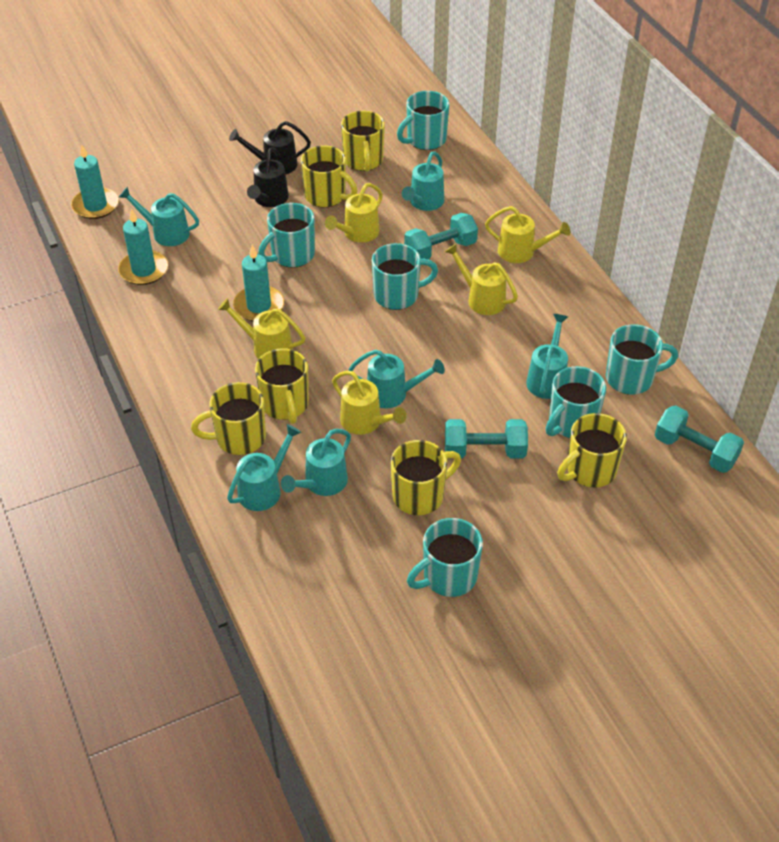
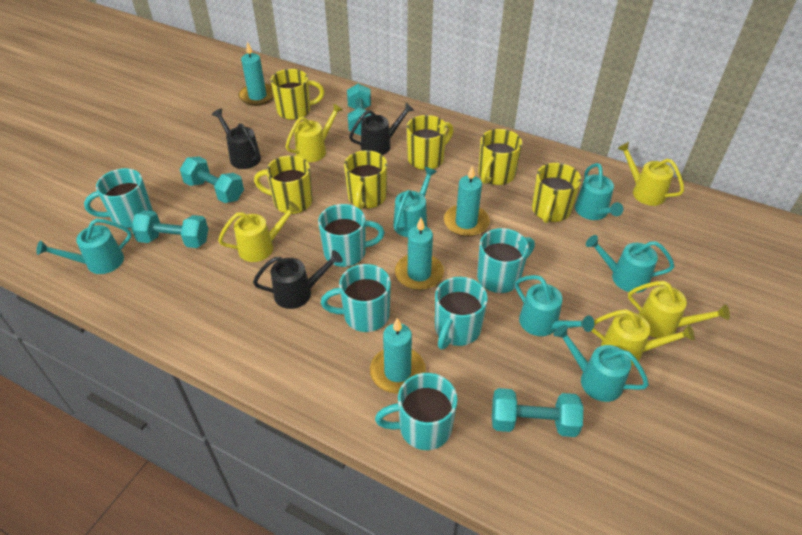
black watering can: [229,121,311,175] [247,147,289,207] = 2 -> [212,109,261,169] [253,250,343,309] [349,103,414,155] = 3
turquoise candle: [71,144,119,219] [118,208,168,285] [233,245,284,321] = 3 -> [238,42,274,106] [370,318,426,393] [395,218,444,290] [444,166,490,237] = 4
turquoise dumbbell: [404,213,478,259] [445,419,528,459] [655,405,744,473] = 3 -> [131,210,208,248] [180,157,244,203] [347,84,371,136] [492,388,583,437] = 4

